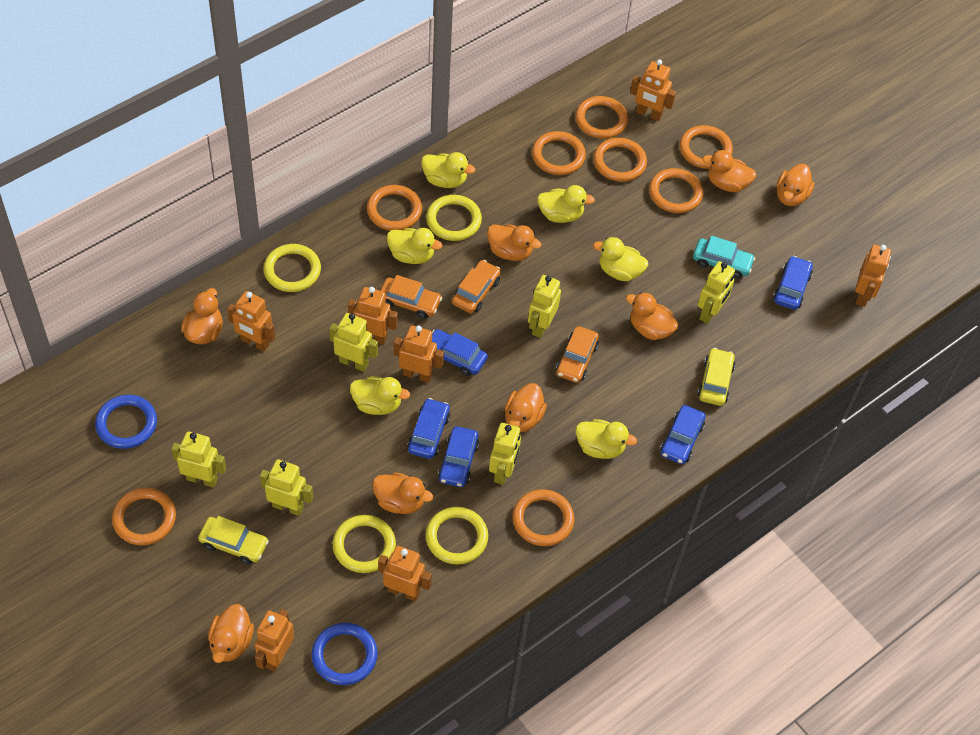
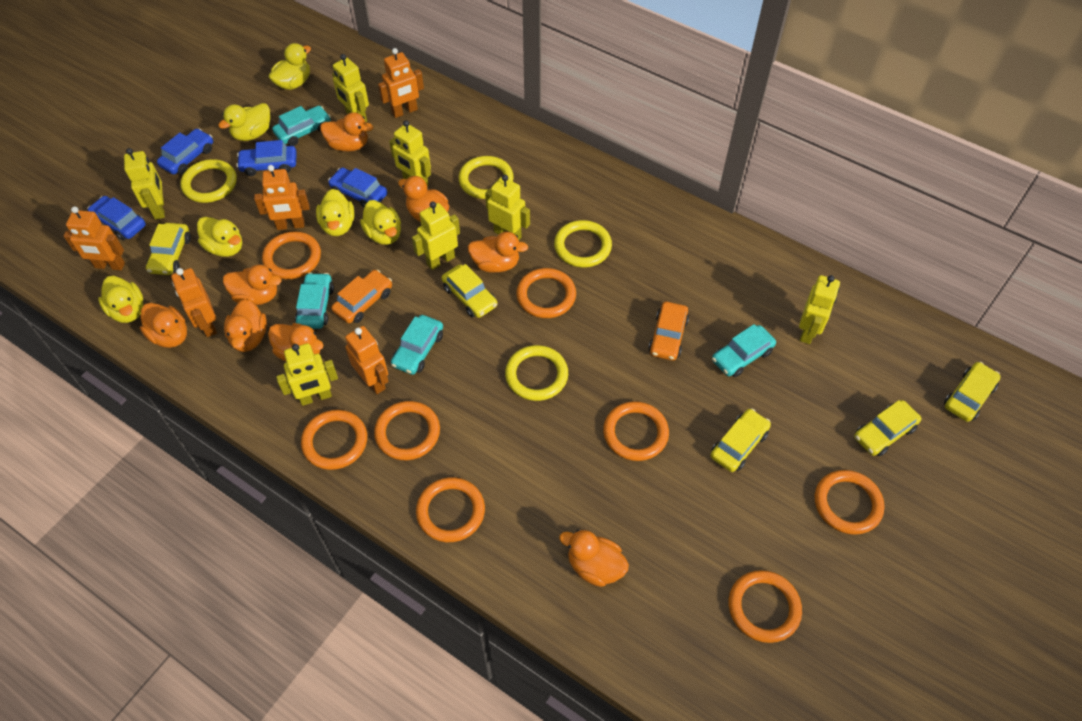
blue car: [407,398,450,459] [432,329,488,376] [438,426,479,487] [660,405,706,464] [773,256,813,310] = 5 -> [88,196,146,240] [157,129,213,175] [236,140,297,176] [328,167,387,208] = 4
blue ring: [95,395,157,449] [312,623,378,685] = 2 -> none = 0
orange car: [380,275,442,319] [452,260,501,313] [556,326,599,383] = 3 -> [331,270,392,323] [648,302,689,361] = 2
orange robot: [227,291,275,351] [255,609,294,672] [348,287,398,345] [378,546,432,601] [394,325,444,383] [630,59,676,121] [855,245,891,307] = 7 -> [64,206,125,270] [171,268,217,337] [254,165,309,230] [345,326,389,394] [378,48,424,118] = 5
turquoise car: [693,236,755,278] = 1 -> [272,106,331,146] [295,273,334,329] [391,315,443,375] [712,324,776,377] = 4
yellow car: [198,516,269,564] [698,348,735,406] = 2 -> [146,223,191,275] [442,264,497,318] [711,409,771,472] [854,400,922,456] [944,362,1001,422] = 5
yellow robot: [172,431,226,488] [260,459,313,516] [329,313,378,372] [489,423,521,485] [528,275,561,338] [698,261,735,324] = 6 -> [124,148,165,220] [276,343,338,406] [332,54,369,123] [389,120,431,186] [412,202,460,270] [485,175,530,240] [799,275,840,344] = 7

